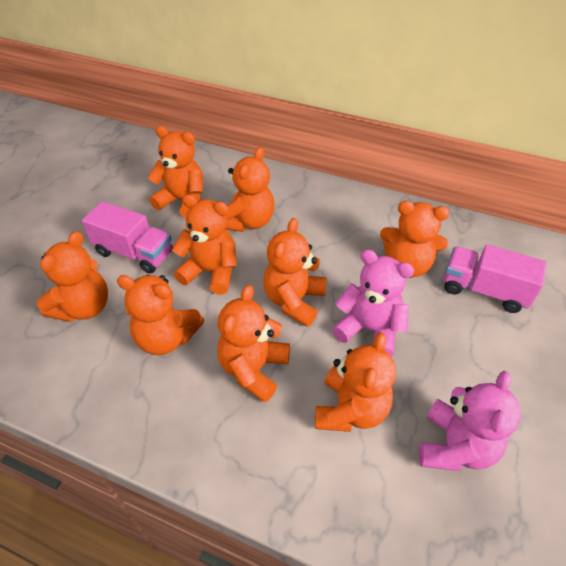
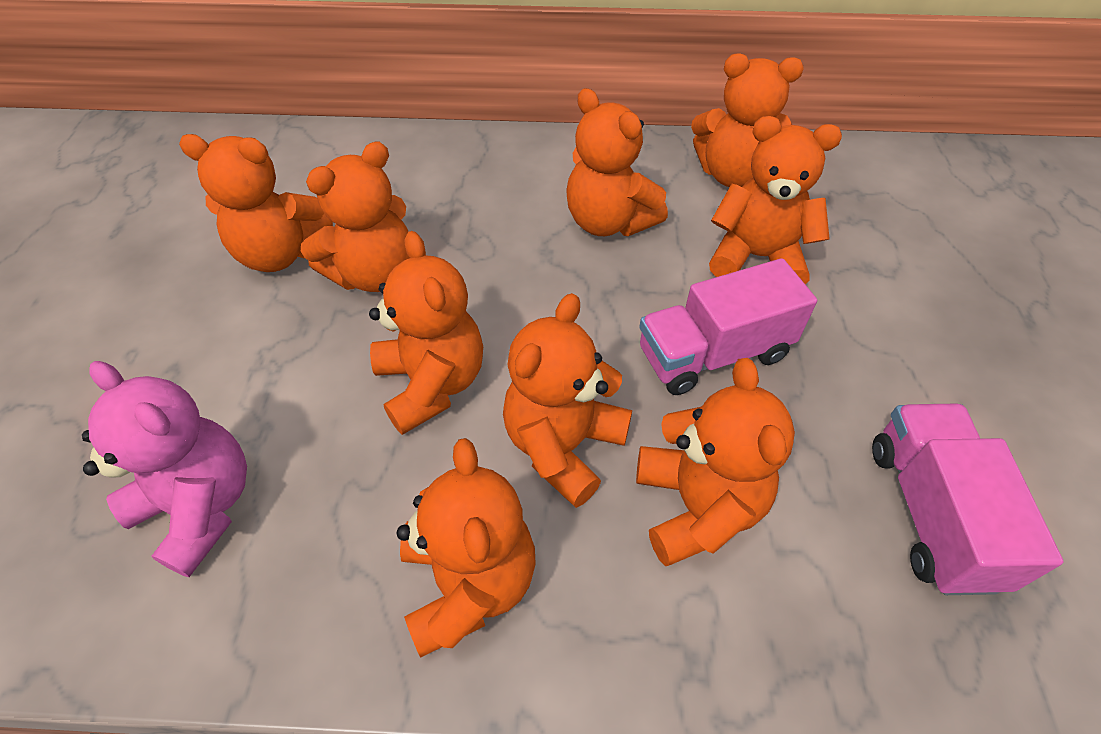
pink teddy bear: [332,249,414,357] [419,371,521,471] = 2 -> [82,361,247,577] = 1

